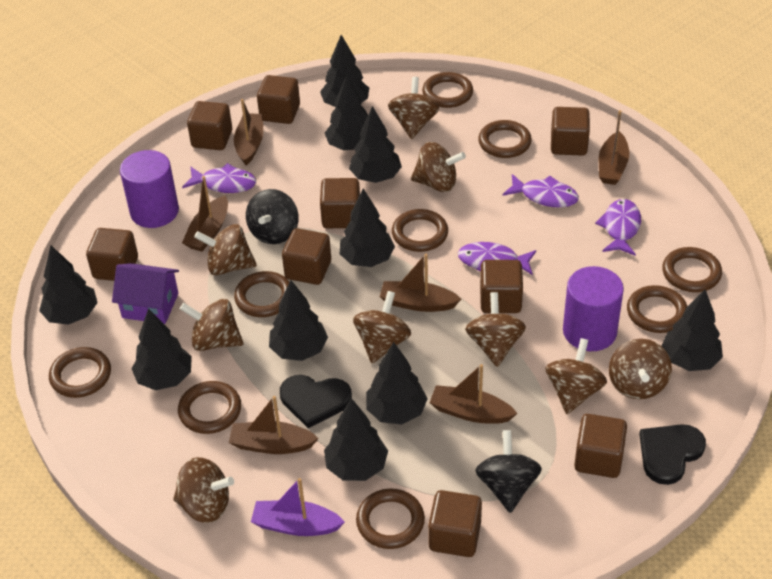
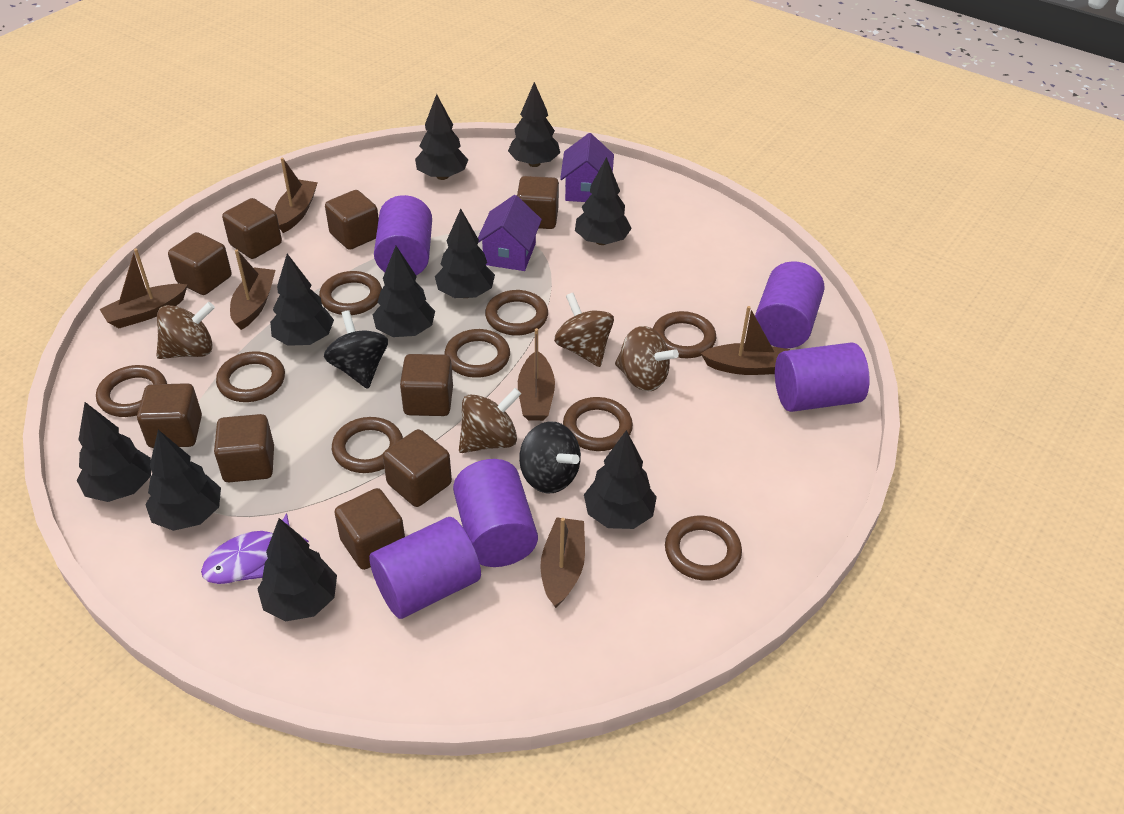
black heart: [280,375,352,428] [639,424,706,485] = 2 -> none = 0
brown spinning top: [173,457,234,523] [180,299,243,351] [194,224,257,276] [353,291,411,363] [388,77,439,139] [411,142,466,192] [465,292,526,367] [546,338,607,414] [609,339,672,399] = 9 -> [156,302,215,359] [459,388,521,453] [554,293,614,367] [615,326,679,391] = 4
purple boat: [251,478,345,536] = 1 -> none = 0
purple cylinder: [120,150,179,228] [563,266,624,351] = 2 -> [369,517,481,619] [374,195,432,275] [453,459,538,567] [755,261,824,349] [775,342,870,412] = 5
purple fish: [182,163,256,193] [458,242,536,275] [503,174,579,207] [595,199,641,256] = 4 -> [201,513,309,584] = 1
purple house: [112,263,179,324] = 1 -> [478,195,542,271] [560,133,614,202] = 2

